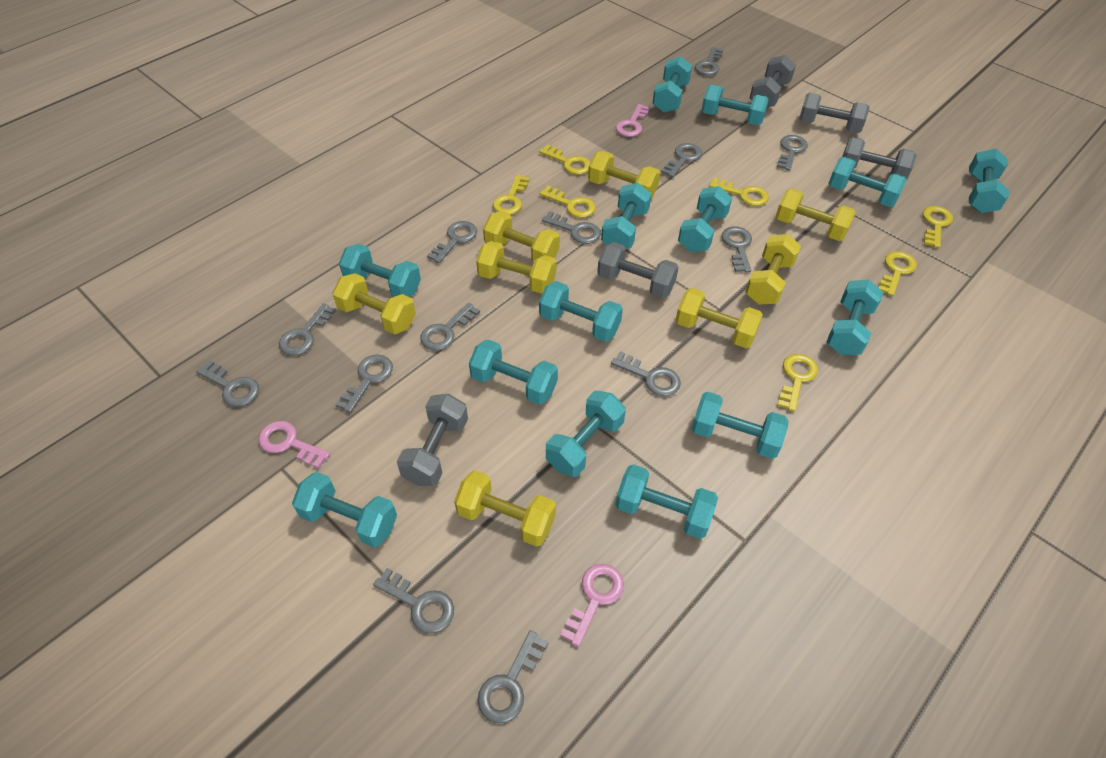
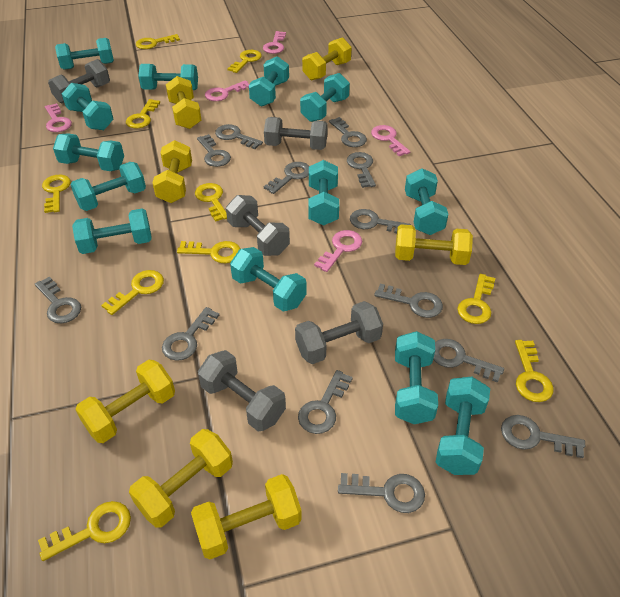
pink key: [258,421,330,468] [560,564,624,647] [616,104,650,137] = 3 -> [45,103,72,132] [205,80,249,101] [263,31,286,54] [314,230,362,272] [371,125,410,156] = 5
turquoise dumbbell: [292,472,397,548] [339,244,421,297] [469,339,558,405] [539,281,623,342] [546,391,626,477] [601,183,652,249] [615,464,718,539] [652,56,692,113] [678,186,732,252] [691,392,789,459] [702,85,769,125] [827,280,883,355] [829,157,907,207] [969,149,1009,213] = 14 -> [53,133,124,171] [55,38,114,70] [62,83,113,130] [70,162,146,211] [72,209,152,254] [138,64,198,90] [230,247,307,311] [249,56,289,107] [300,73,350,122] [308,160,339,226] [395,331,438,424] [405,168,448,235] [436,377,490,475] = 13
yellow dumbbell: [332,273,416,335] [454,470,556,547] [476,241,557,294] [483,211,560,263] [588,151,660,198] [676,288,763,348] [745,234,801,305] [776,188,856,241] = 8 -> [75,360,175,443] [129,429,233,528] [153,140,192,203] [166,76,202,129] [191,474,302,559] [302,37,352,80] [395,224,473,265] = 7
yellow key: [493,175,530,215] [539,144,590,175] [540,186,596,218] [709,177,769,206] [777,354,818,412] [878,251,917,296] [923,206,953,248] = 7 -> [38,501,131,561] [42,175,71,213] [101,270,164,315] [126,99,160,128] [136,34,180,49] [177,241,241,263] [195,183,227,222] [227,50,262,73] [457,274,495,324] [515,340,554,402] = 10

